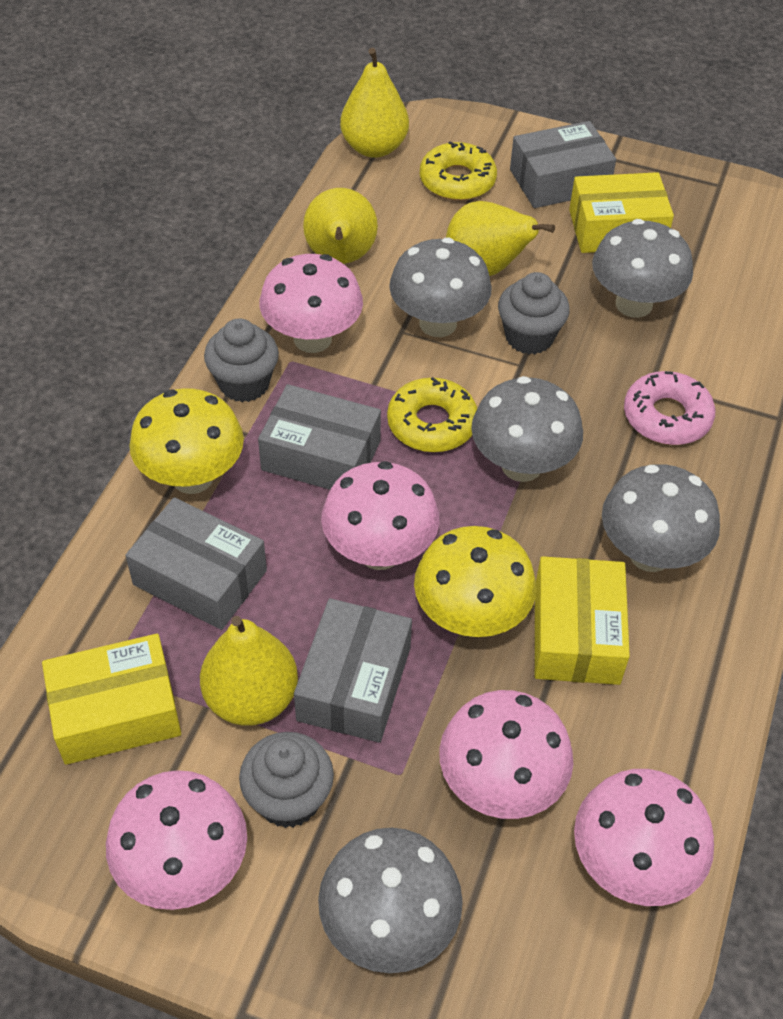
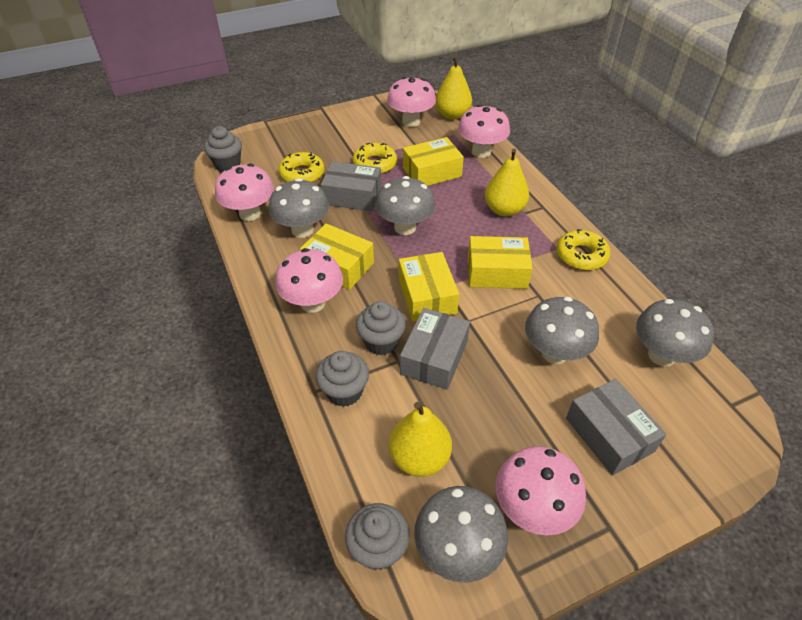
grey box: [125,497,267,630] [258,384,381,490] [294,598,412,743] [510,121,616,208] = 4 -> [321,161,381,211] [400,308,470,390] [566,379,667,475] = 3
grey cupcake: [204,318,279,402] [239,732,334,828] [498,272,570,354] = 3 -> [204,126,242,172] [316,351,369,407] [345,503,410,570] [356,301,406,355] = 4
pink donut: [624,371,715,445] = 1 -> none = 0
yellow box: [42,634,181,765] [535,556,630,685] [569,172,674,253] = 3 -> [300,223,374,289] [399,252,459,322] [403,137,464,186] [468,236,533,289] = 4
yellow donut: [387,377,477,452] [420,142,497,201] = 2 -> [279,152,324,182] [353,143,397,174] [557,229,610,270] = 3
yellow mushroom: [129,388,244,494] [414,526,537,637] = 2 -> none = 0
yellow pear: [200,616,298,726] [303,188,378,264] [340,48,409,158] [446,201,555,276] = 4 -> [389,402,452,477] [435,56,472,120] [485,148,529,217] = 3

